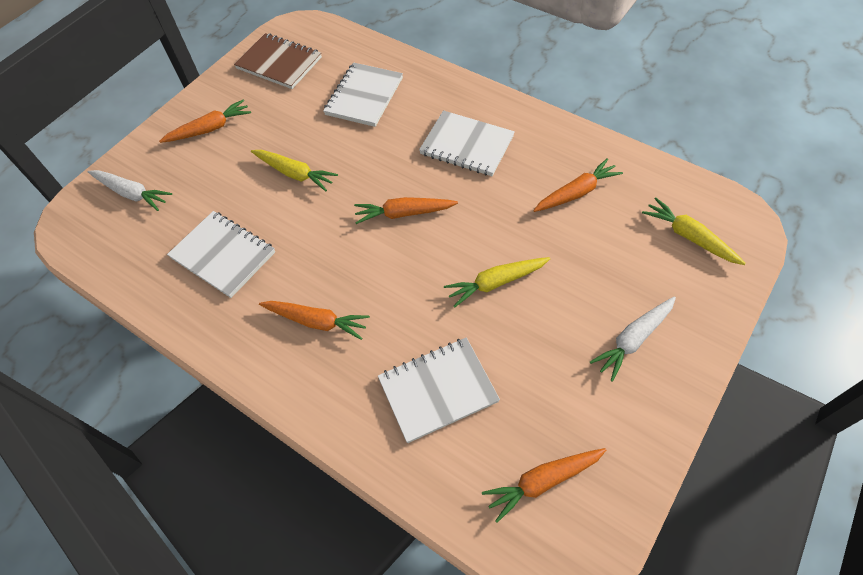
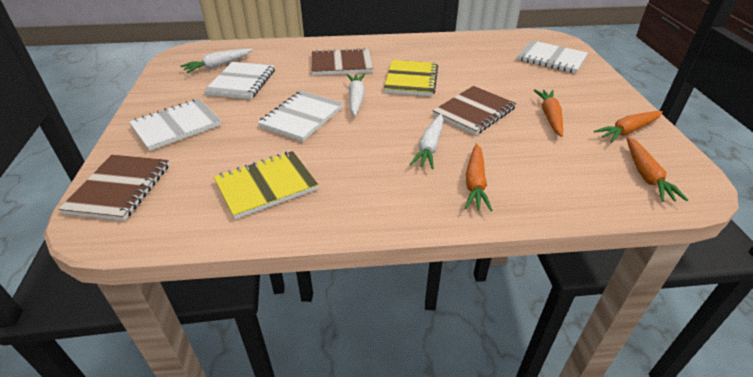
brown notebook: [234,33,322,89] = 1 -> [58,155,169,221] [312,48,373,75] [433,86,516,135] = 3
orange carrot: [159,99,251,143] [259,301,370,340] [354,197,458,224] [482,448,606,523] [533,158,623,212] = 5 -> [465,143,493,211] [534,89,563,137] [594,111,663,143] [627,137,688,202] = 4
white carrot: [88,170,172,211] [590,296,676,382] = 2 -> [180,49,253,73] [347,74,365,116] [410,114,444,169] = 3
yellow carrot: [251,150,338,191] [444,257,550,308] [642,197,746,265] = 3 -> none = 0
yellow notebook: none = 0 -> [214,151,318,219] [384,60,438,96] = 2

